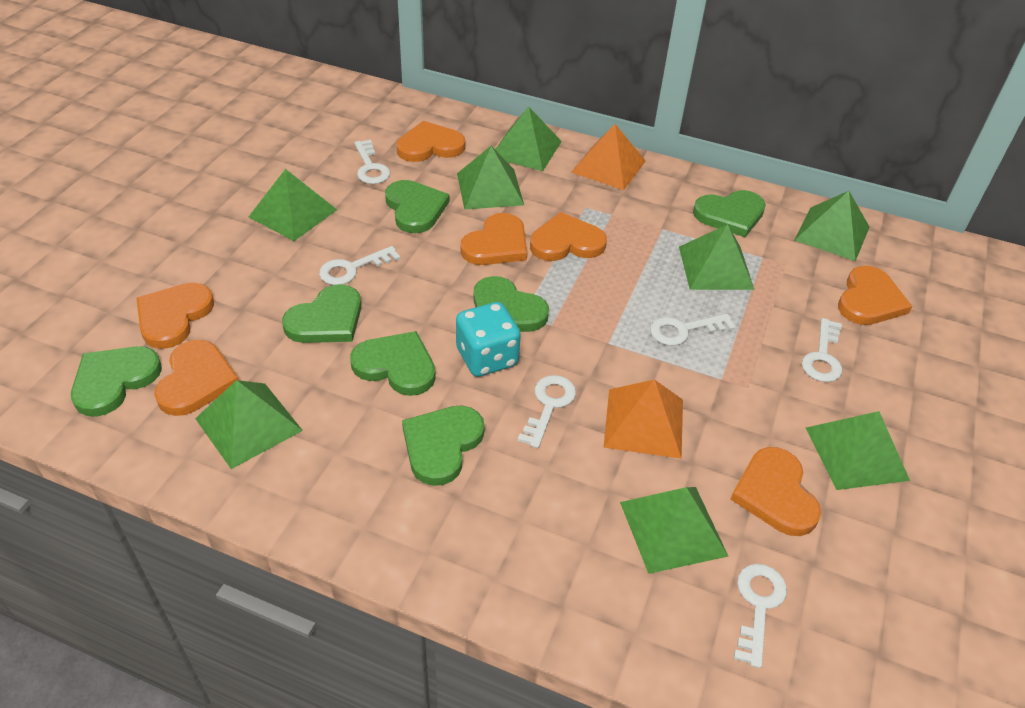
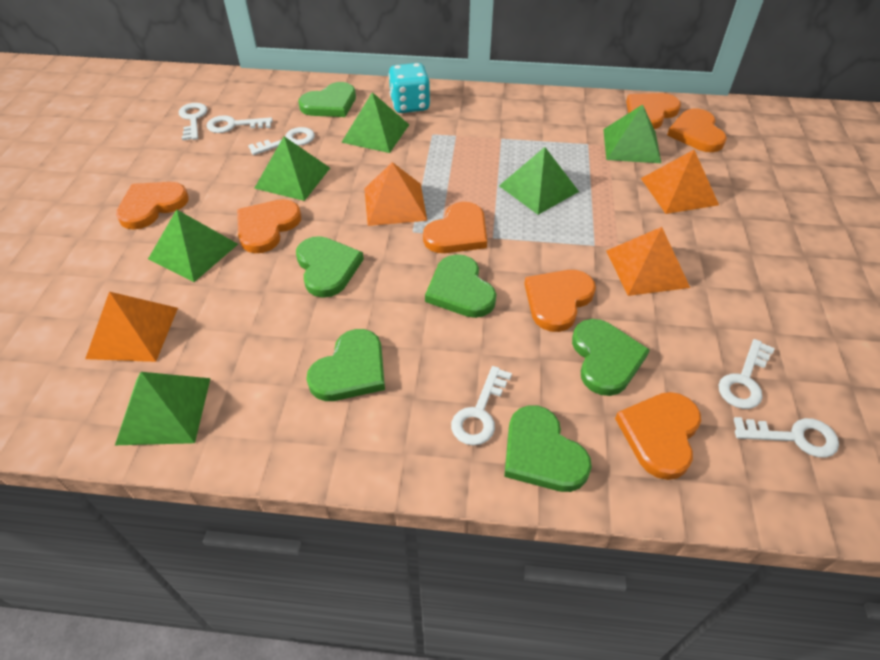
green heart: [71,346,162,417] [282,284,361,343] [350,331,436,396] [385,180,449,233] [402,406,485,486] [473,276,549,332] [693,190,766,237] = 7 -> [296,236,364,298] [298,82,356,117] [306,329,385,401] [425,254,496,318] [504,405,592,492] [572,319,650,396] = 6
green pyramid: [195,380,303,469] [249,169,337,241] [457,146,524,210] [495,107,562,171] [620,487,728,574] [679,224,754,290] [794,191,870,261] [806,411,910,490] = 8 -> [115,372,211,445] [148,209,238,282] [254,136,330,201] [341,92,409,153] [499,147,579,215] [603,104,661,163] = 6
orange pyramid: [571,124,646,190] [603,379,683,459] = 2 -> [85,292,178,362] [364,162,427,226] [606,227,690,296] [641,150,719,214] = 4

